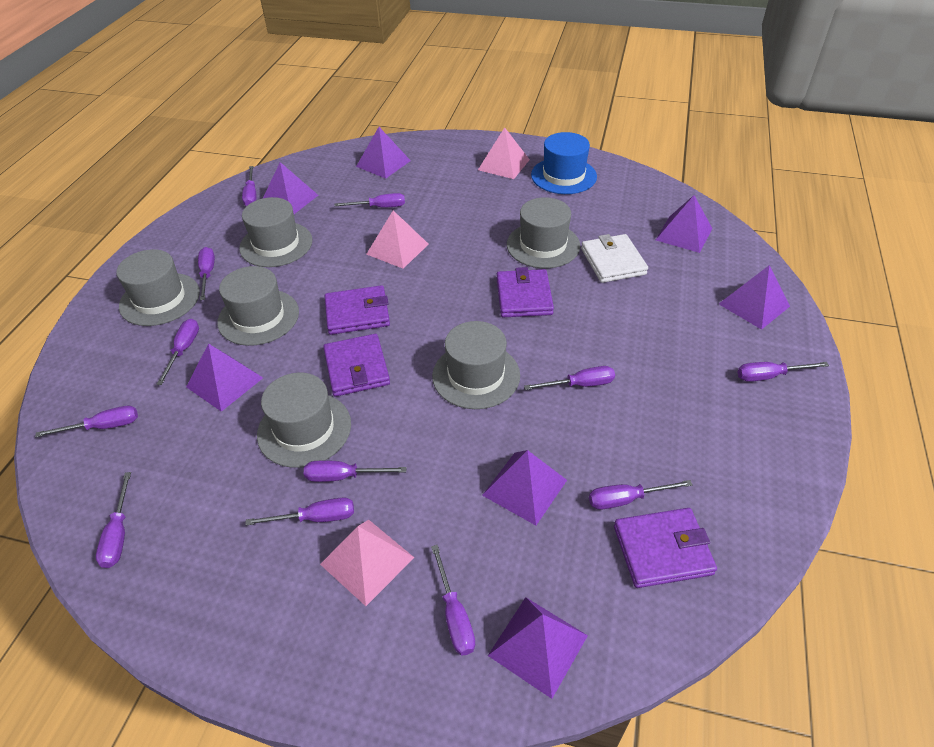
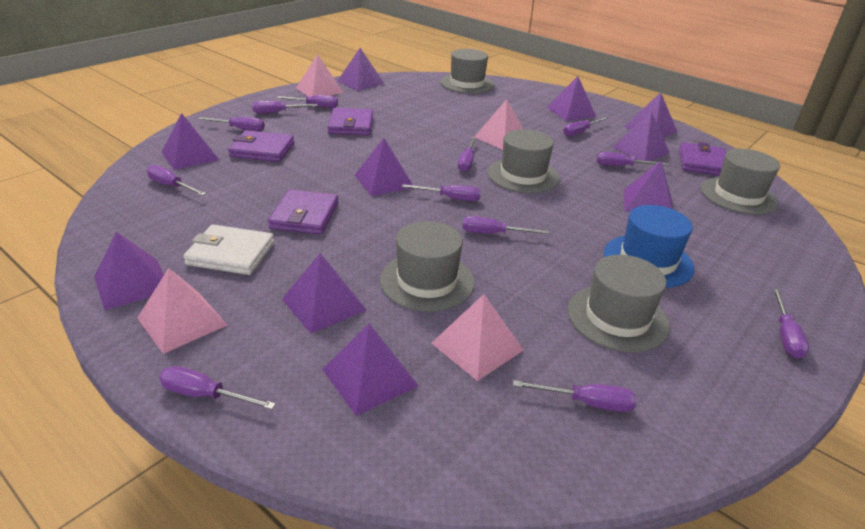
grey hat: [116,249,200,326] [217,266,299,346] [239,197,313,267] [257,373,351,468] [432,321,520,409] [507,197,580,268] = 6 -> [380,221,475,312] [441,49,494,94] [488,129,560,193] [567,255,670,353] [701,149,780,215] = 5
pink pyramid: [320,520,414,606] [367,210,428,269] [478,127,530,179] = 3 -> [137,268,227,354] [296,54,344,97] [431,294,524,381] [474,99,524,150] = 4
purple pyramid: [186,344,263,412] [263,162,318,214] [356,127,411,178] [482,450,567,525] [488,597,588,699] [656,195,712,253] [719,265,790,330] = 7 -> [94,232,164,311] [162,113,219,170] [282,253,366,334] [322,324,419,416] [338,48,384,91] [355,138,412,196] [546,76,596,121] [612,111,670,161] [624,92,677,137] [624,161,673,212] = 10

